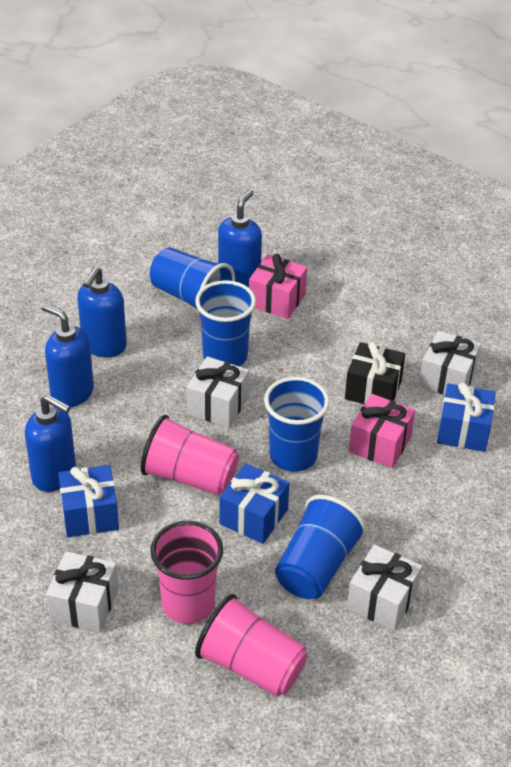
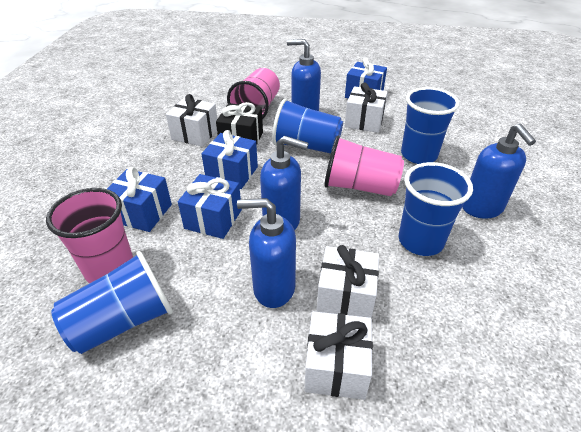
blue gift: [58,465,119,537] [220,463,289,544] [437,382,496,452] = 3 -> [107,167,172,232] [178,174,242,239] [201,130,258,189] [345,58,387,99] = 4
pink gift: [249,254,307,319] [349,394,415,468] = 2 -> none = 0

